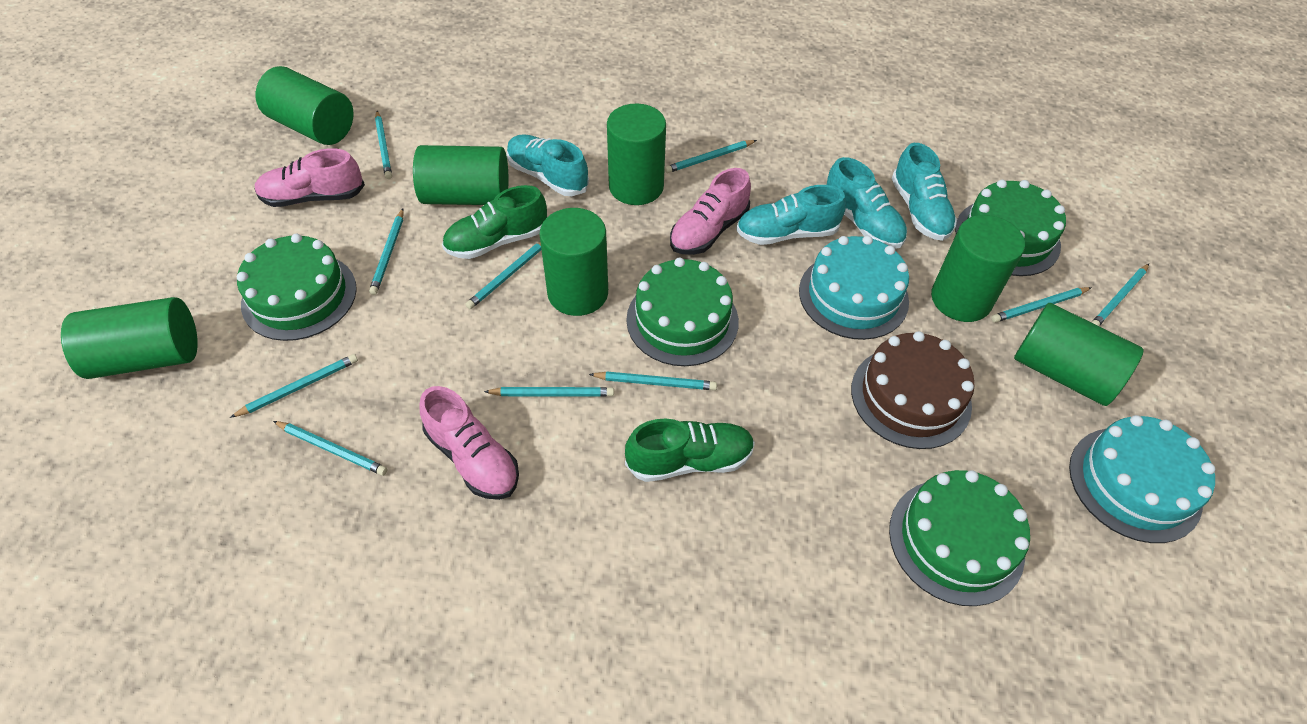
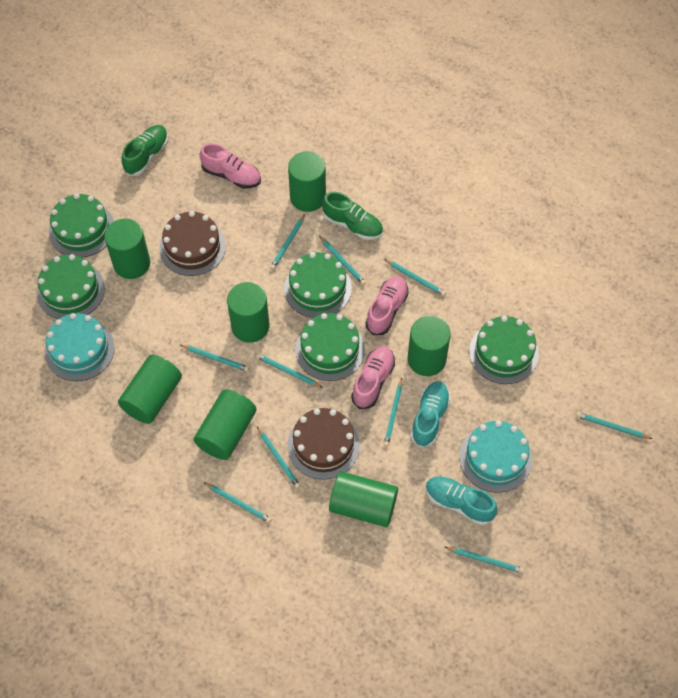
brown cake: [851,331,975,449] = 1 -> [159,211,226,276] [287,408,360,479] = 2
green cake: [237,234,357,341] [626,258,739,366] [889,470,1030,606] [955,180,1066,276] = 4 -> [37,254,105,319] [49,193,114,257] [284,252,352,318] [295,313,365,381] [469,316,539,384] = 5
turquoise shoe: [507,134,589,196] [736,185,846,245] [827,157,907,249] [892,143,957,241] = 4 -> [410,381,451,448] [426,476,497,525] = 2

